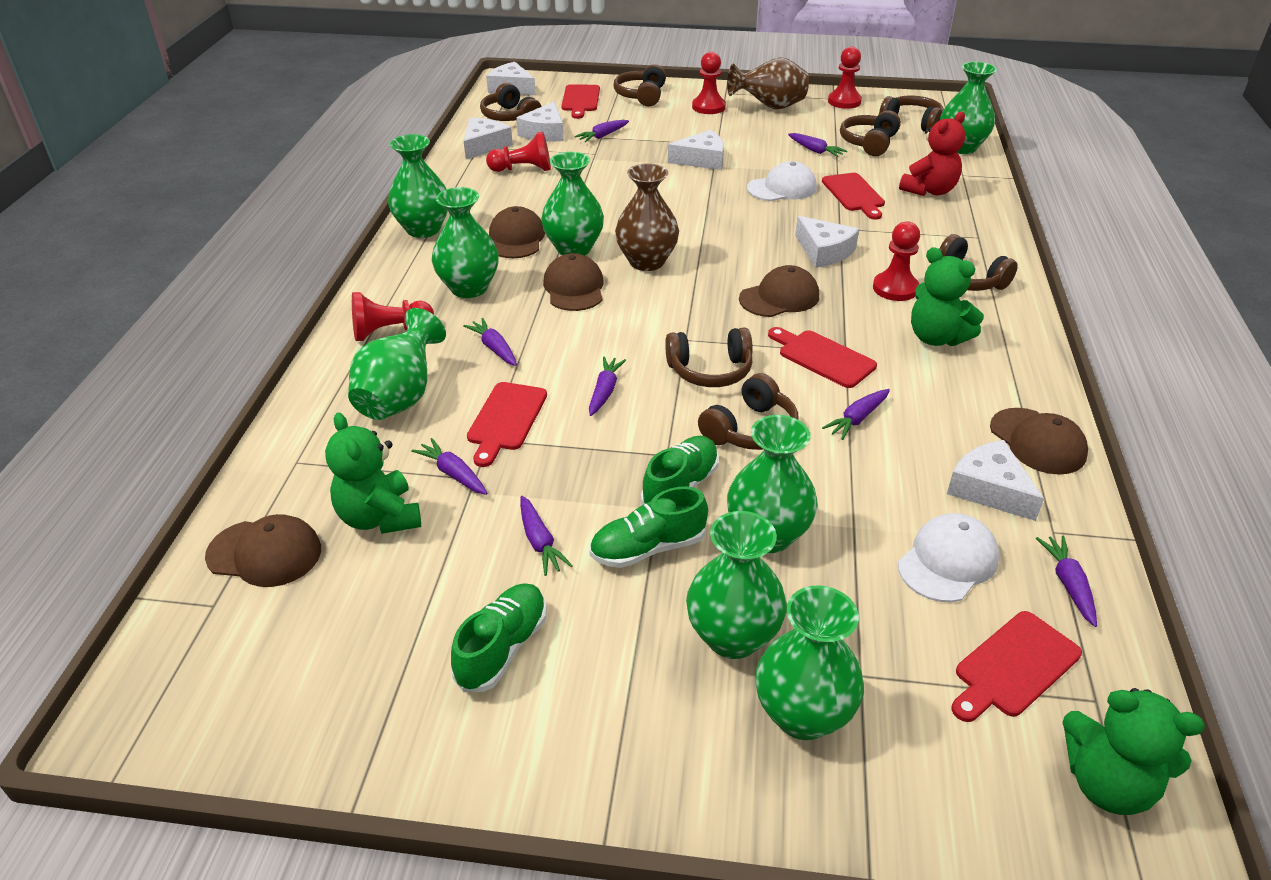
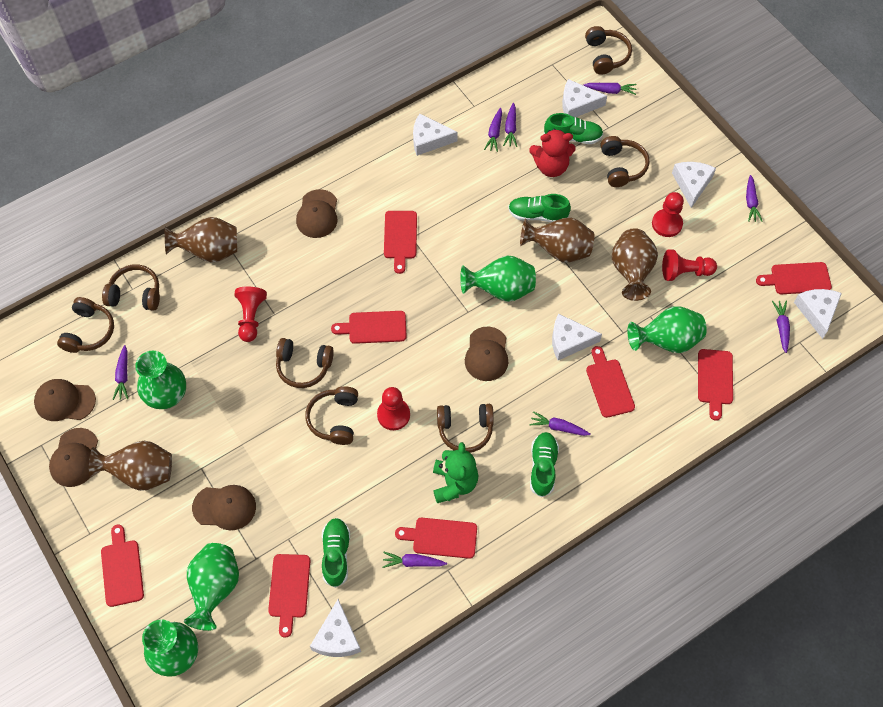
brown vase: [615,163,679,271] [727,57,809,109] = 2 -> [89,441,172,491] [165,217,237,263] [520,217,594,263] [612,228,658,301] = 4
green shoe: [451,583,547,692] [589,486,708,568] [641,436,719,505] = 3 -> [322,518,350,588] [508,194,571,222] [530,432,559,497] [544,113,603,144] = 4
green teddy bear: [325,412,421,534] [911,247,984,346] [1062,688,1205,815] = 3 -> [433,442,478,503] = 1
green vase: [348,308,446,420] [388,134,448,238] [432,187,499,298] [541,152,604,256] [686,511,787,659] [727,415,818,553] [755,585,864,740] [940,61,997,154] = 8 -> [135,351,186,409] [142,620,198,677] [184,543,239,631] [460,255,536,302] [627,306,707,353] = 5
red cutting board: [467,382,547,467] [562,84,600,119] [768,327,877,388] [822,173,885,220] [951,611,1082,722] = 5 -> [101,524,144,607] [268,554,310,638] [331,311,407,344] [384,211,417,274] [395,518,477,559] [586,346,635,418] [698,349,733,421] [756,262,832,294] = 8
red pawn: [352,292,434,341] [486,132,551,172] [692,52,726,114] [828,47,862,109] [873,221,920,301] = 5 -> [234,286,267,342] [377,387,410,430] [652,192,684,237] [662,249,717,281] = 4
white cap: [747,161,817,201] [898,513,1000,602] = 2 -> none = 0

